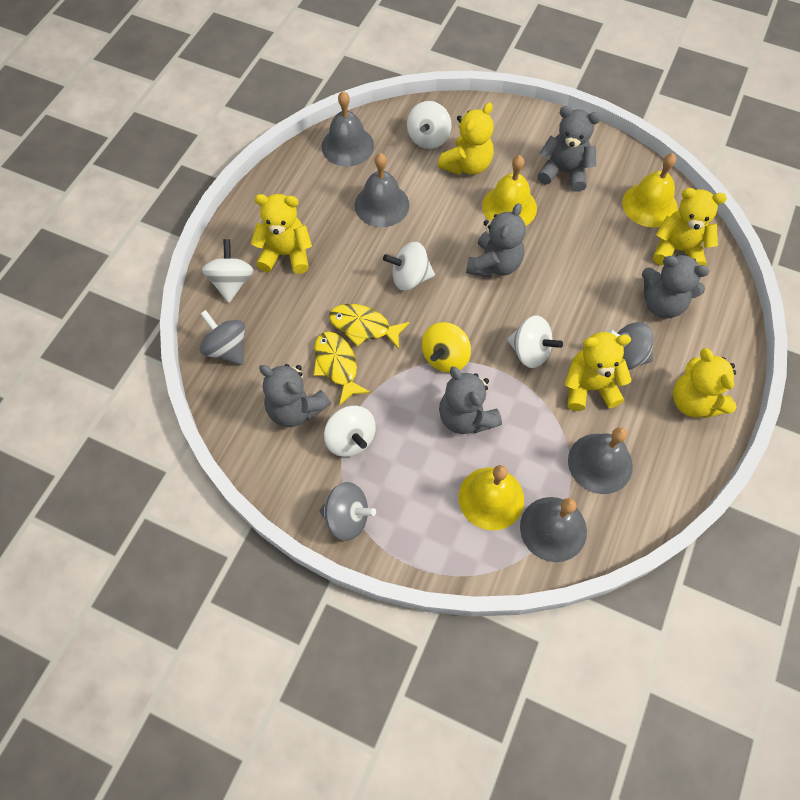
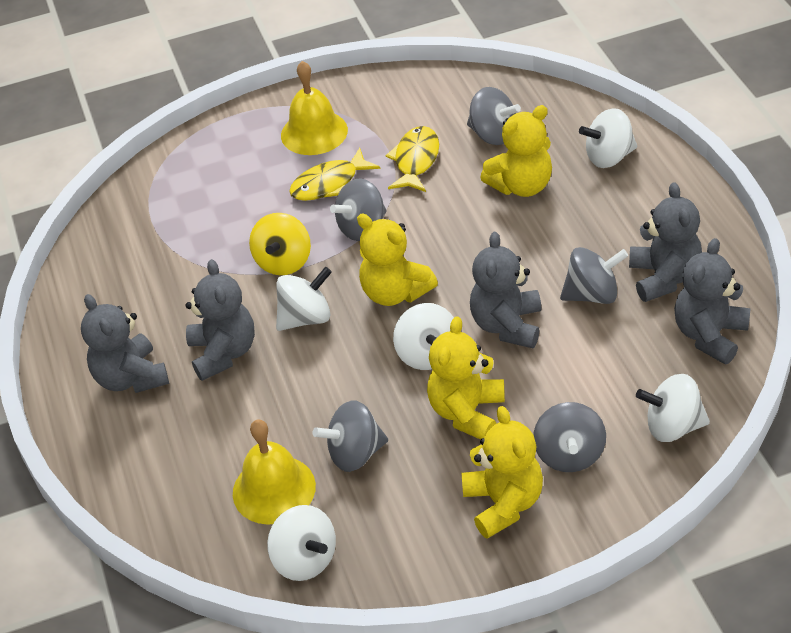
grey bell: [321,91,374,167] [355,153,409,227] [520,497,587,562] [568,427,633,494] = 4 -> none = 0
grey spinning top: [199,310,245,365] [319,482,376,541] [607,322,653,370] = 3 -> [313,400,388,472] [330,178,387,241] [467,87,521,145] [533,402,606,472] [560,247,628,304] = 5
yellow bell: [459,465,524,530] [482,155,537,226] [622,153,677,227] = 3 -> [233,419,316,525] [281,61,348,155] = 2
yellow teddy bear: [251,194,312,274] [438,102,494,175] [564,332,632,411] [653,188,727,266] [673,348,737,418] = 5 -> [357,214,438,306] [427,316,505,440] [461,406,543,539] [480,105,552,197] = 4

